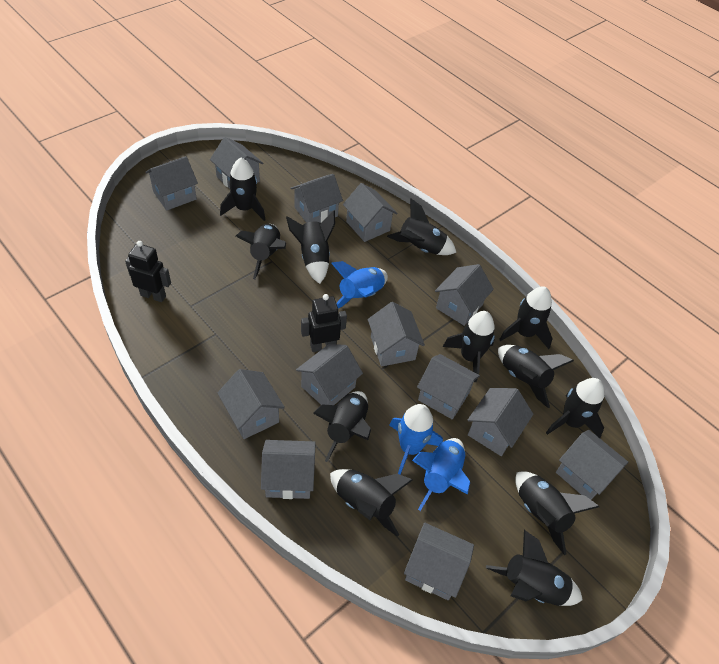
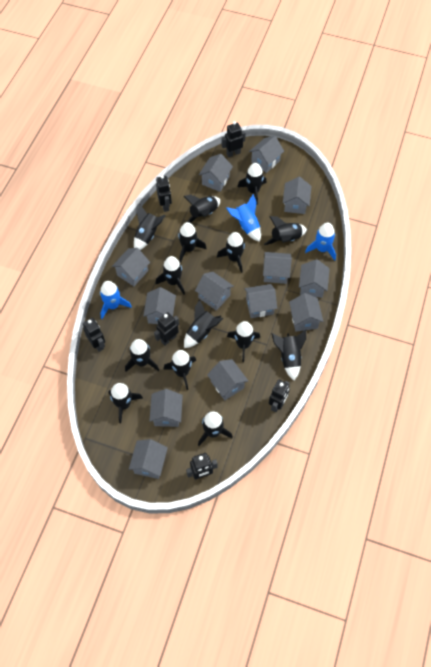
black robot: [125,241,171,302] [301,294,347,352] = 2 -> [83,318,105,352] [154,312,179,346] [156,175,172,212] [186,453,217,480] [222,121,246,157] [269,379,290,412] = 6
black rocket: [220,158,266,221] [236,224,286,279] [286,211,335,284] [313,391,371,462] [330,469,413,537] [387,198,457,255] [443,311,495,382] [486,530,583,606] [498,345,574,408] [499,286,553,349] [515,471,599,555] [546,378,604,438] = 12 -> [108,383,143,423] [125,339,159,372] [134,204,166,250] [156,256,185,294] [163,350,196,390] [178,222,207,262] [183,194,220,223] [184,299,223,348] [198,412,233,446] [217,232,245,273] [227,321,260,362] [238,163,267,205] [264,216,307,245] [272,330,306,380] = 14

